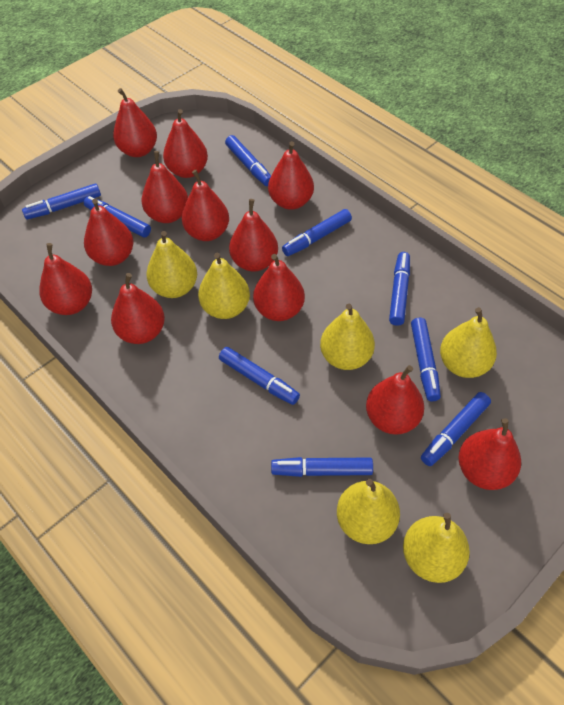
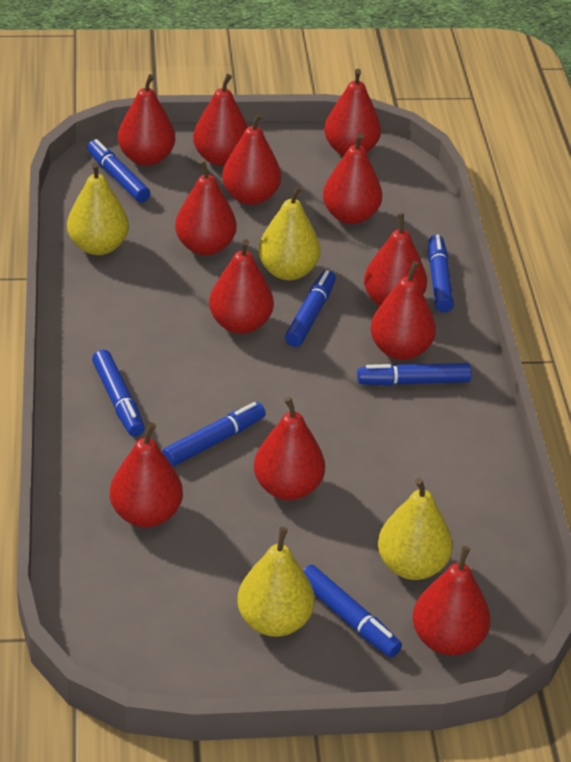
blue marker: [22,183,101,220] [84,196,151,238] [219,347,300,405] [225,135,271,186] [271,457,373,477] [282,209,352,256] [389,252,410,326] [411,318,441,401] [421,392,491,466] = 9 -> [87,139,150,203] [92,350,145,436] [162,402,266,467] [285,270,336,347] [303,565,402,658] [357,363,471,386] [428,234,454,312] = 7
yellow pear: [146,231,197,298] [198,253,250,319] [320,304,375,370] [337,479,400,544] [403,513,470,583] [440,307,497,378] = 6 -> [67,162,129,255] [237,527,315,637] [258,185,320,280] [378,477,453,580] = 4

